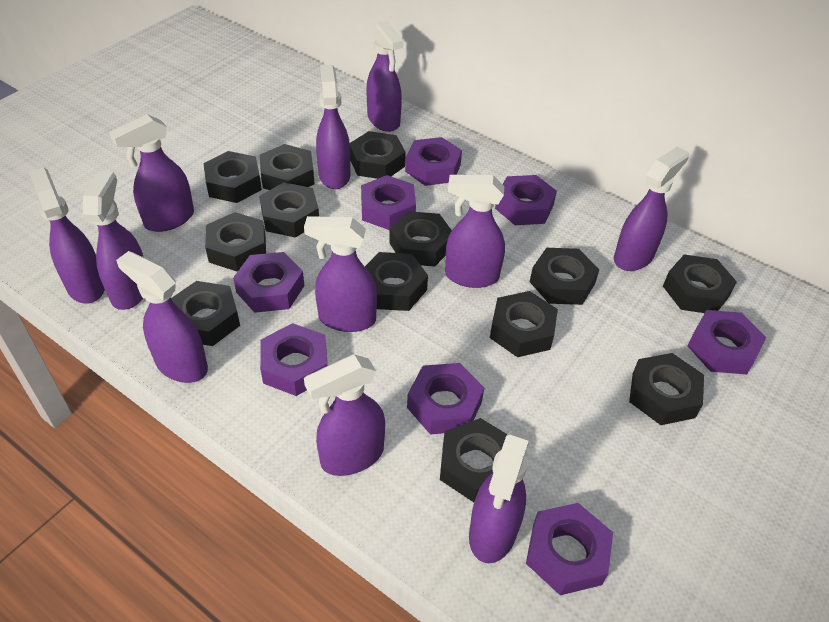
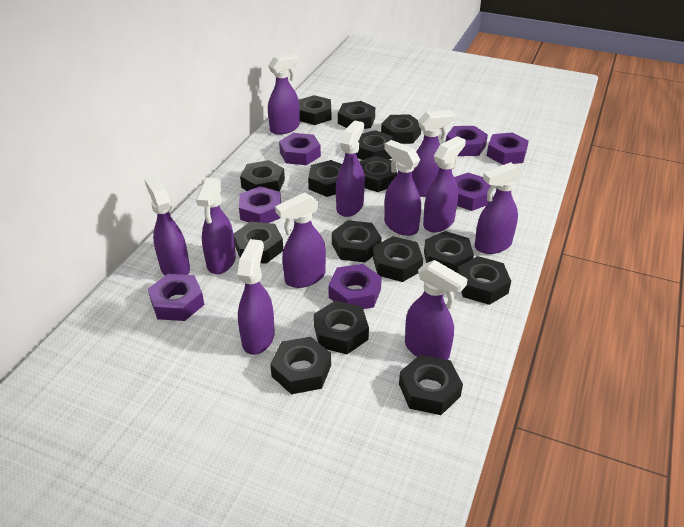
black nut: [171,281,240,346] [203,151,262,203] [205,212,266,272] [259,182,319,238] [260,144,315,190] [350,131,406,179] [365,252,428,311] [389,211,452,267] [440,418,507,502] [490,291,558,357] [530,248,599,305] [629,353,704,425] [663,254,737,313] = 13 -> [233,222,283,264] [240,160,285,191] [270,337,331,394] [299,95,331,125] [308,160,342,197] [314,301,369,354] [332,220,382,262] [338,101,375,129] [356,130,393,160] [359,156,397,192] [373,236,423,282] [381,114,421,144] [399,355,463,415] [424,231,474,272] [457,256,511,305] = 15
purple nut: [233,252,304,313] [260,323,327,396] [361,175,416,230] [405,137,462,186] [407,363,484,435] [495,175,557,225] [526,503,613,595] [687,310,766,374] = 8 -> [148,274,204,321] [239,186,281,223] [279,133,321,165] [328,264,382,309] [446,126,488,156] [454,173,491,211] [487,133,529,165] = 7

